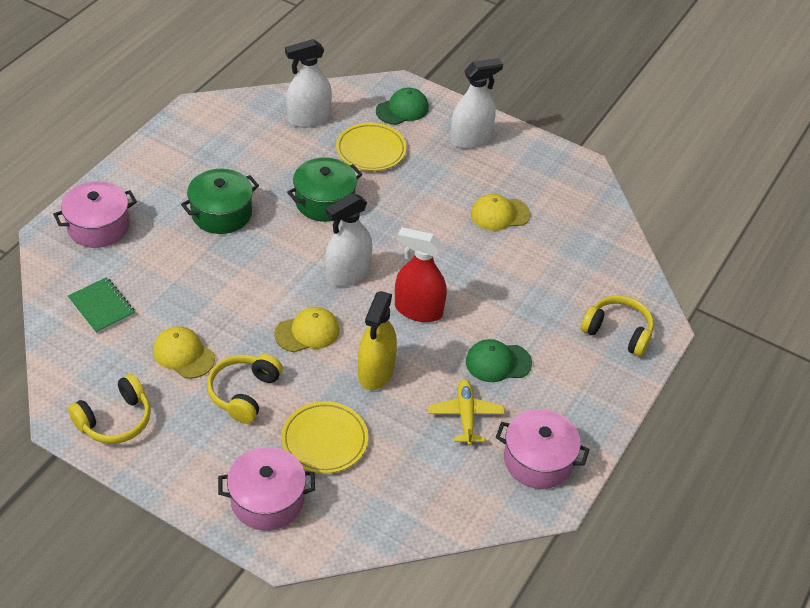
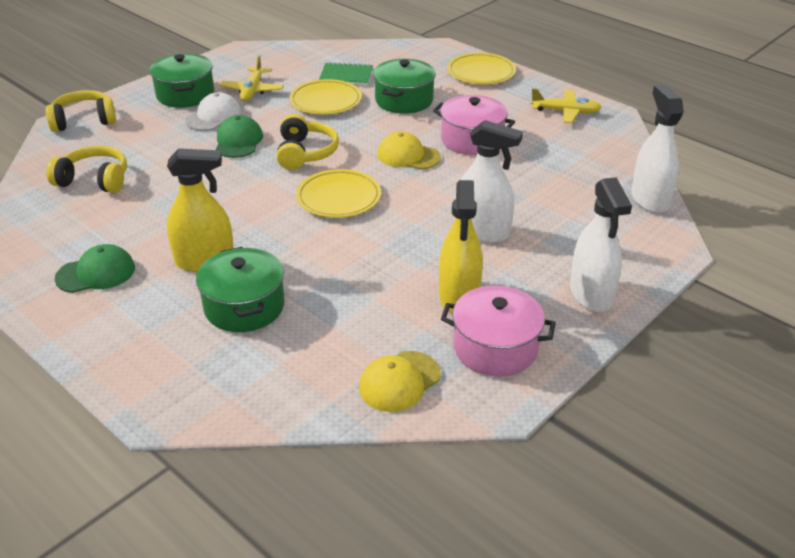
green pot: [181,169,259,234] [287,157,362,222] = 2 -> [149,53,214,108] [196,247,285,332] [373,59,436,114] = 3
pink pot: [53,181,137,248] [218,447,315,531] [496,409,590,489] = 3 -> [433,95,515,155] [441,285,556,376] = 2
red spray bottle: [395,227,447,322] = 1 -> none = 0
white cap: none = 0 -> [185,92,241,131] = 1
yellow cap: [153,326,215,379] [274,307,339,352] [471,194,531,231] = 3 -> [359,351,441,412] [377,132,441,170] = 2
yellow plane: [428,379,505,446] = 1 -> [220,55,284,101] [531,88,602,123] = 2
yellow plate: [281,401,368,474] [336,123,407,171] = 2 -> [289,79,362,115] [296,169,381,218] [447,53,516,84] = 3
yellow spray bottle: [358,291,397,390] = 1 -> [167,148,234,272] [439,180,483,313] = 2

